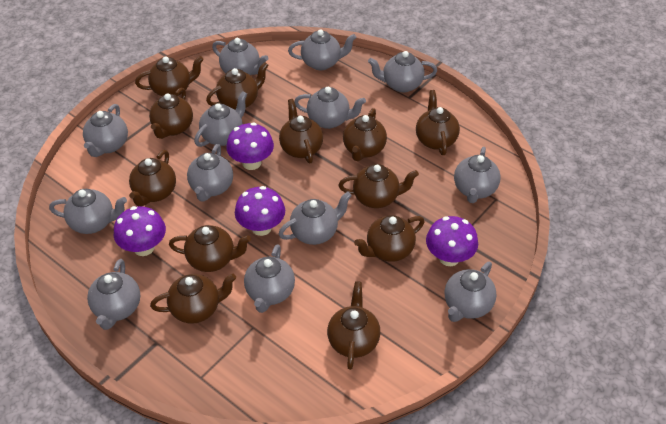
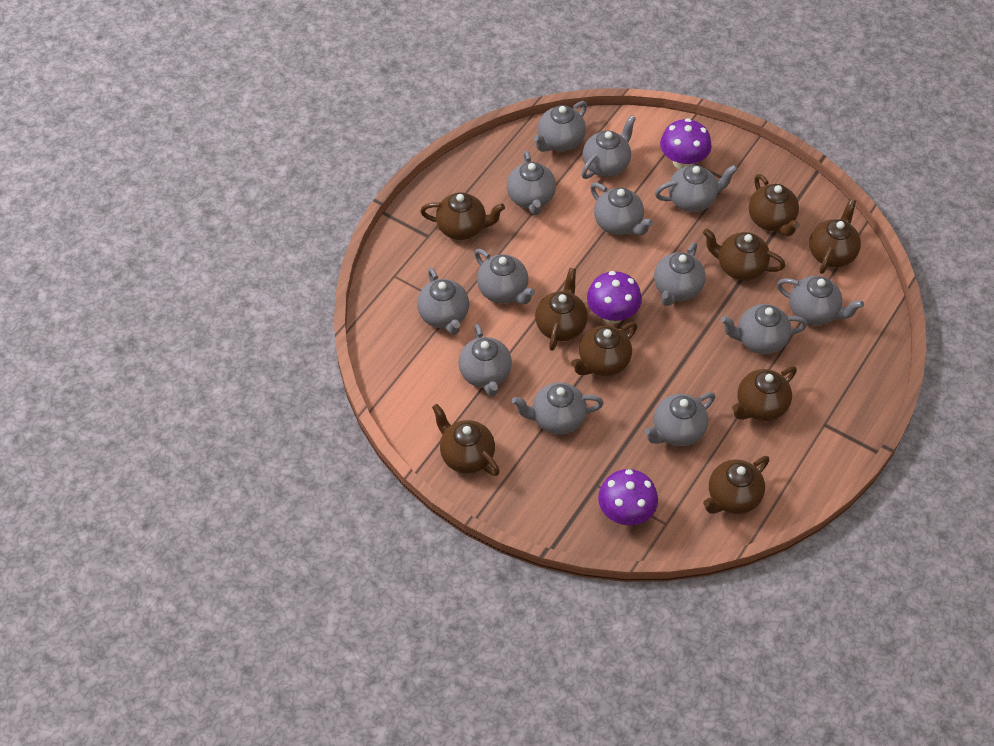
brown teapot: [129,150,176,206] [135,56,204,96] [149,88,193,139] [150,273,236,324] [169,225,251,272] [206,62,268,110] [279,99,323,163] [327,281,380,370] [339,164,419,208] [343,108,387,161] [354,215,425,262] [416,90,460,155] = 12 -> [420,192,505,240] [432,404,500,476] [535,268,588,351] [571,322,637,376] [703,229,785,281] [703,456,770,514] [732,366,797,421] [749,174,800,236] [809,199,861,274] = 9
purple mushroom: [114,206,166,256] [226,123,274,170] [235,186,285,236] [426,216,478,266] = 4 -> [587,271,642,324] [598,469,658,525] [660,118,712,169] = 3

